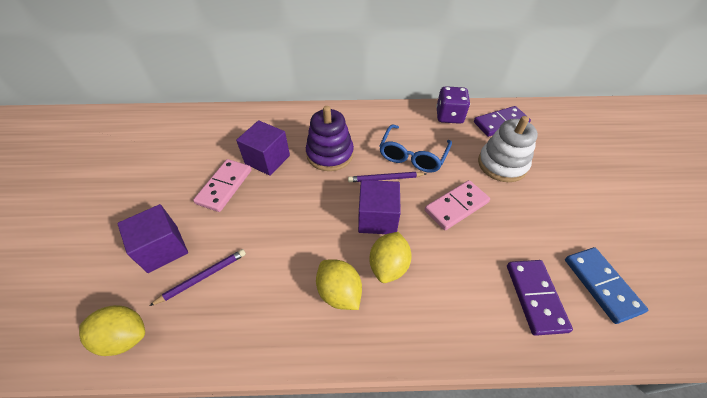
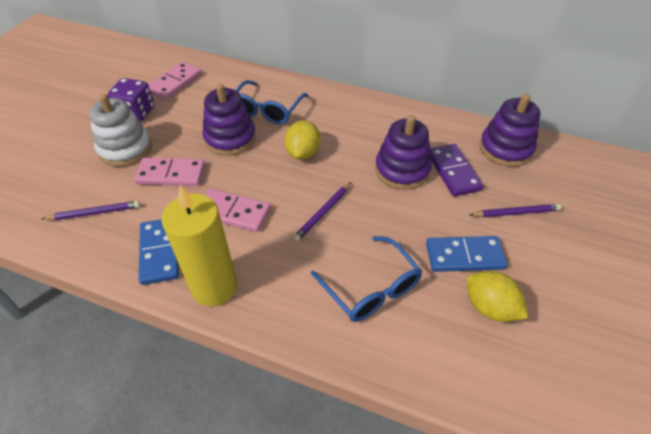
blue domino: [565,247,648,324] = 1 -> [139,219,179,285] [426,236,508,272] = 2
blue glasses: [380,125,452,172] = 1 -> [235,80,308,124] [311,236,422,322] = 2
pink domino: [193,159,252,212] [425,180,490,230] = 2 -> [134,157,205,186] [149,62,202,100] [205,189,271,232] = 3
purple cube: [117,204,188,273] [236,120,290,176] [358,180,401,234] = 3 -> none = 0
purple domino: [474,106,531,137] [507,260,573,336] = 2 -> [430,144,484,197] = 1
purple pencil: [149,249,246,306] [348,172,427,182] = 2 -> [42,201,140,220] [293,182,351,242] [469,204,562,217] = 3
purple stacking toy: [306,106,354,171] = 1 -> [202,84,256,156] [375,115,432,190] [479,94,540,167] = 3
yellow candle: none = 0 -> [161,186,237,307] = 1
yellow lemon: [79,305,145,356] [316,259,362,310] [369,232,411,283] = 3 -> [285,120,321,160] [467,271,528,322] = 2

